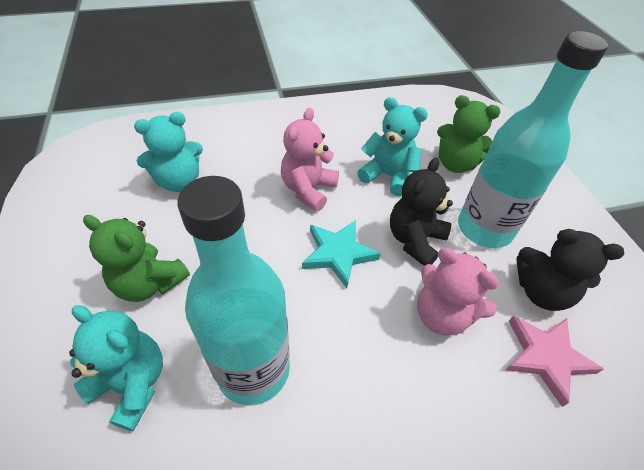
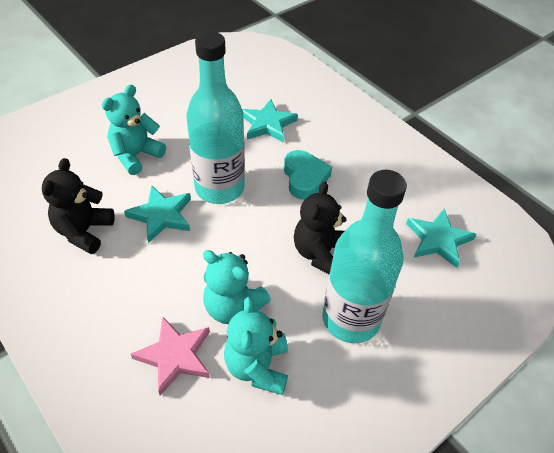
green teddy bear: [83,215,190,302] [437,95,501,173] = 2 -> none = 0
pink teddy bear: [281,108,339,211] [417,248,499,336] = 2 -> none = 0
turquoise heart: none = 0 -> [284,150,332,200] = 1
turquoise star: [302,220,381,288] = 1 -> [124,185,191,243] [242,99,298,143] [406,208,476,268] = 3

